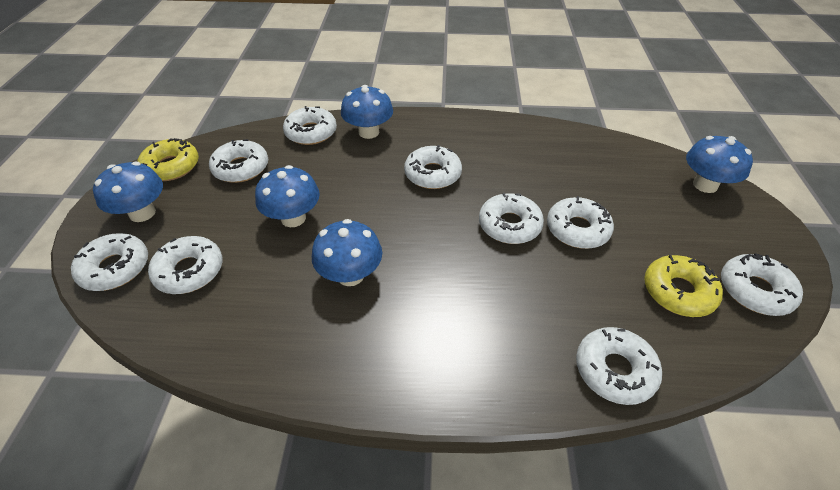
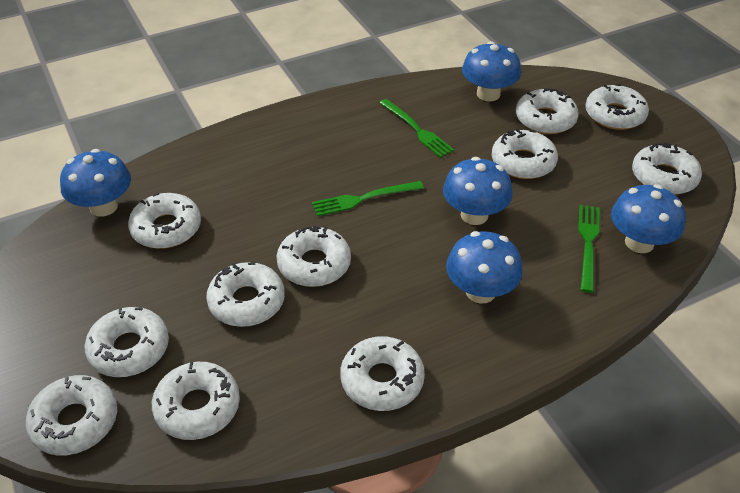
green fork: none = 0 -> [312,181,424,216] [380,99,454,158] [578,205,600,293] = 3
white donut: [71,233,148,291] [148,236,223,294] [209,139,268,183] [283,106,337,145] [404,145,462,189] [479,193,544,244] [547,196,614,249] [576,327,662,405] [721,253,803,316] = 9 -> [25,375,117,456] [85,307,169,377] [128,192,201,249] [152,362,240,440] [206,262,285,327] [277,226,351,287] [340,336,425,411] [492,128,558,179] [516,88,579,134] [585,84,649,130] [632,143,702,195] = 11
yellow donut: [137,138,199,181] [644,255,723,317] = 2 -> none = 0

